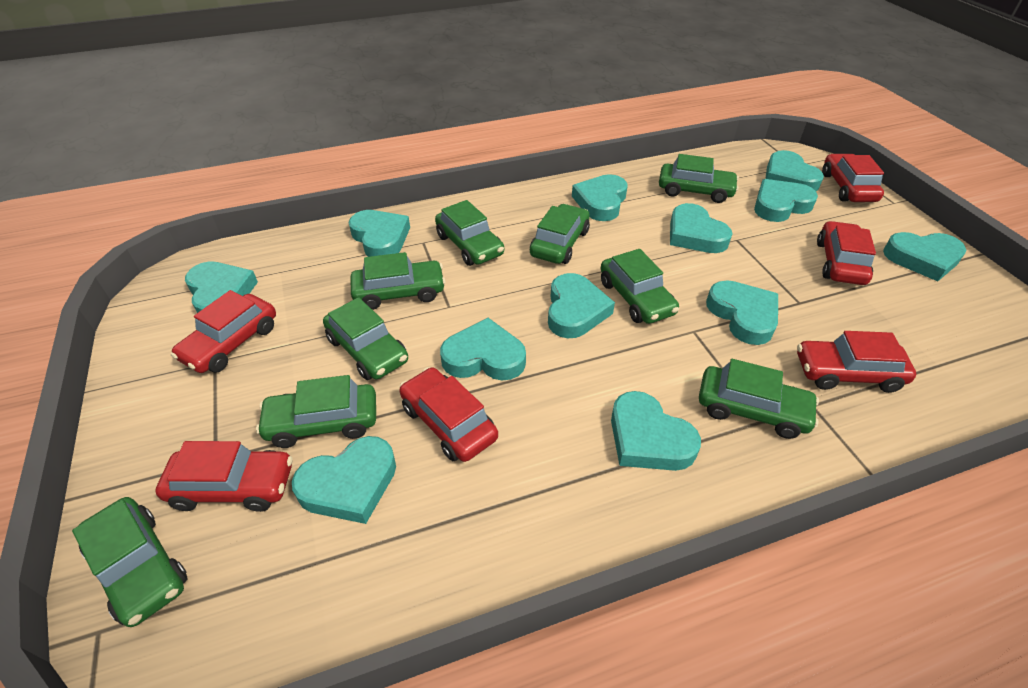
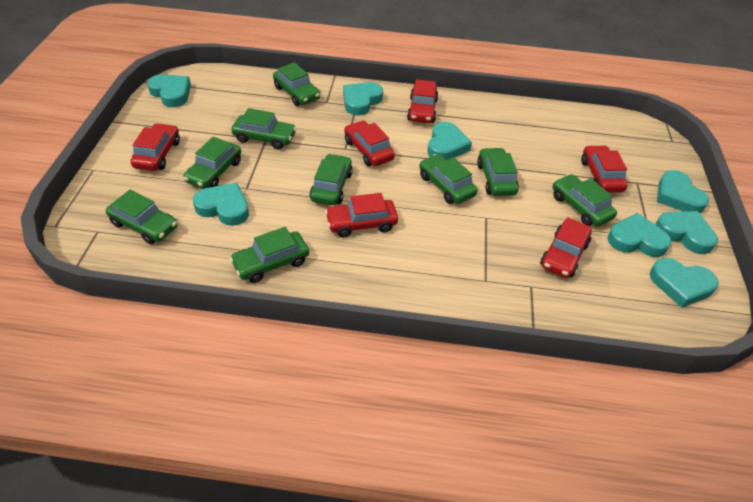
turquoise heart: [185,261,258,313] [292,436,396,524] [349,210,410,257] [440,318,526,381] [548,273,615,338] [572,174,627,221] [611,391,701,471] [670,203,733,253] [706,280,778,345] [754,179,818,222] [765,150,824,191] [883,232,966,281] = 12 -> [147,74,191,107] [193,183,249,226] [343,82,383,116] [427,122,472,160] [607,213,671,257] [650,258,719,308] [655,211,718,254] [657,170,709,213] = 8

